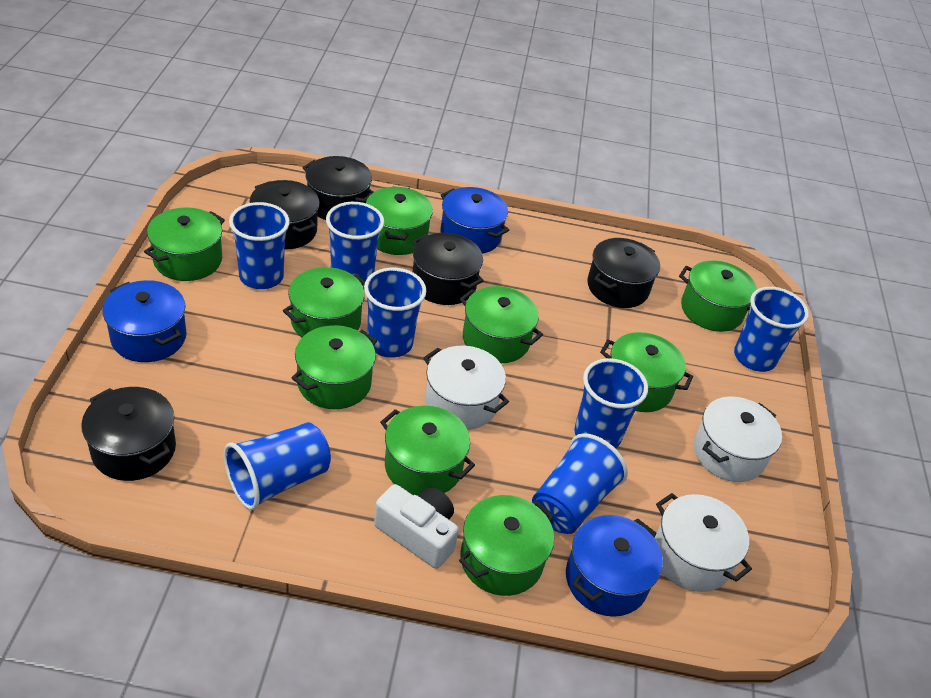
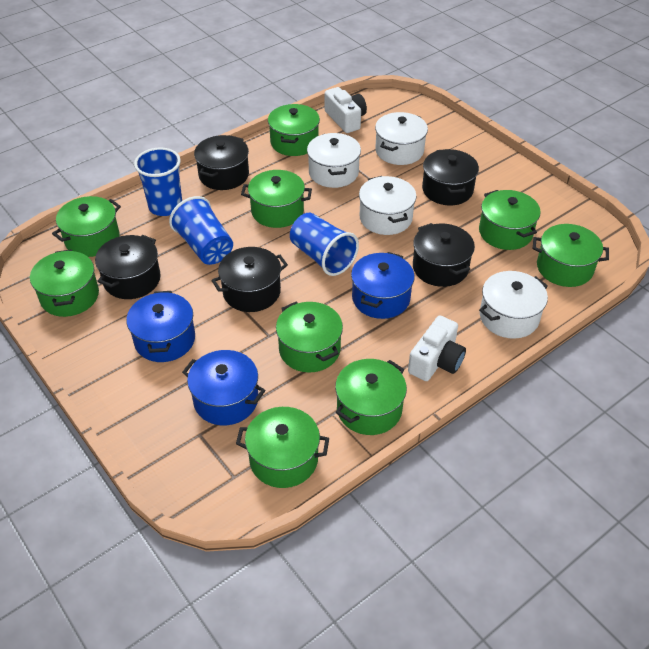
blue cup: [224,422,331,510] [229,202,290,289] [326,202,384,286] [364,268,426,358] [532,433,628,534] [574,358,648,449] [734,287,809,372] = 7 -> [134,147,182,216] [169,196,233,265] [290,213,359,276] = 3
white camera: [374,484,459,569] = 1 -> [325,87,367,133] [408,316,466,381] = 2
white pot: [423,346,509,430] [655,493,752,592] [694,396,782,482] = 3 -> [307,133,361,188] [359,176,417,235] [375,112,428,165] [479,271,548,339] = 4

